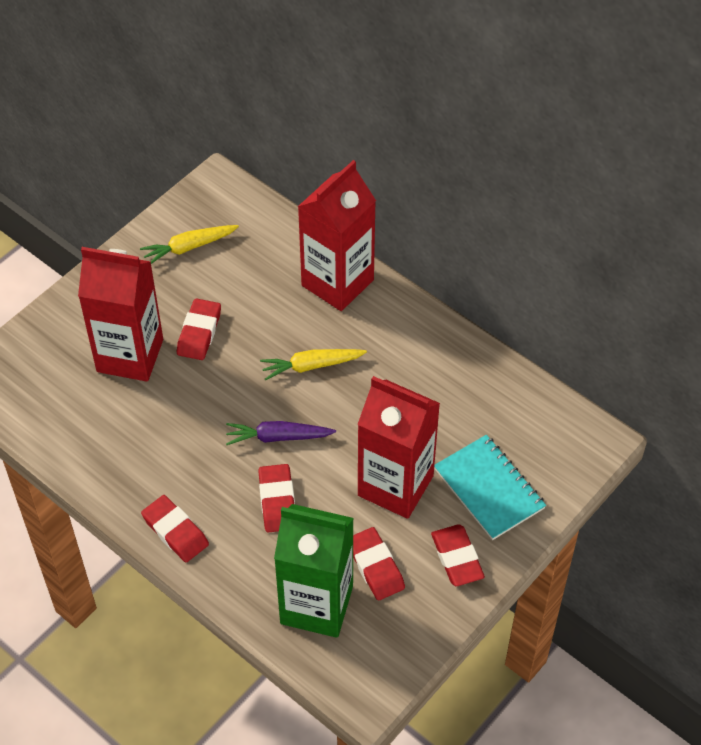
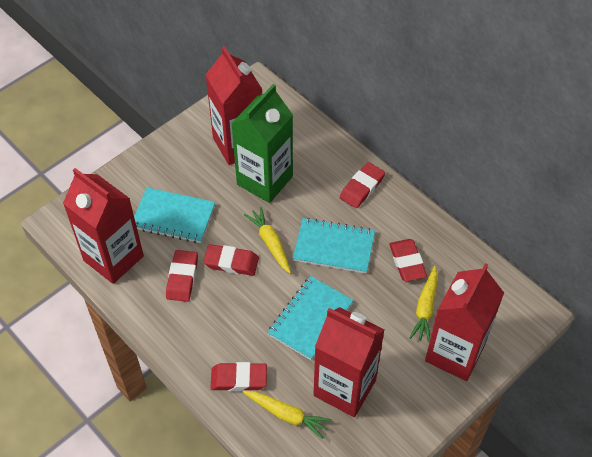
purple carrot: [226,421,336,445] = 1 -> none = 0
red carton: [78,247,163,382] [298,160,376,311] [358,376,440,519] = 3 -> [63,168,144,284] [206,46,263,165] [313,307,385,417] [425,263,504,381] = 4
turquoise notebook: [434,435,546,540] = 1 -> [134,187,215,243] [267,276,354,360] [293,218,375,274] = 3
yellow carrot: [140,225,239,264] [260,349,367,381] = 2 -> [243,391,332,439] [244,207,291,274] [410,266,438,342] = 3

